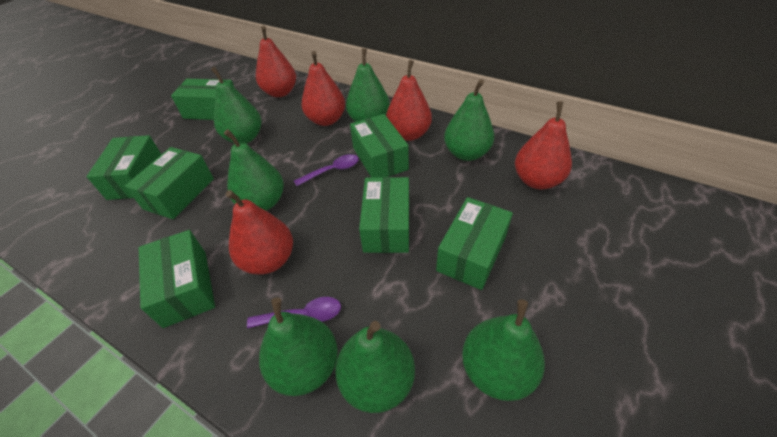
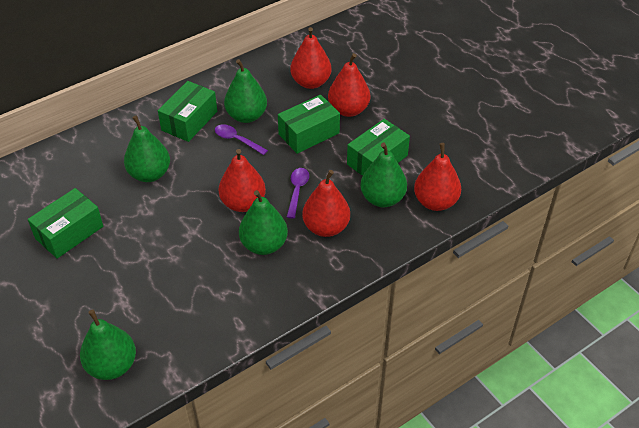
green box: [86,135,162,200] [125,147,214,219] [139,230,215,328] [171,79,234,120] [350,114,409,178] [359,177,409,253] [436,197,513,290] = 7 -> [28,188,103,259] [158,81,217,142] [278,95,340,154] [347,119,410,176] = 4
green pear: [211,67,261,144] [224,129,284,211] [259,298,338,396] [335,321,415,413] [346,48,390,122] [444,79,494,161] [462,299,545,401] = 7 -> [80,310,136,380] [124,115,170,182] [224,59,267,123] [239,190,288,255] [360,143,407,207] = 5

